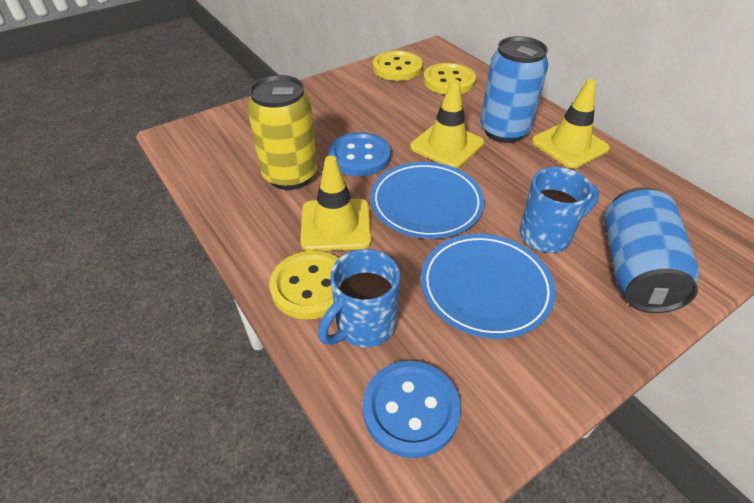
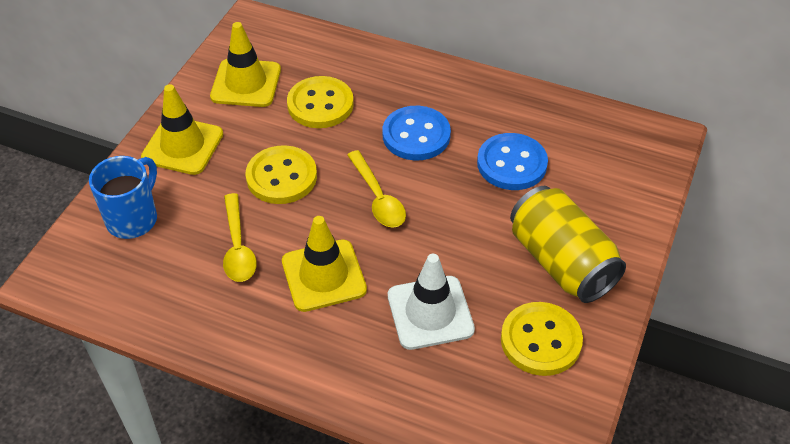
blue can: [480,36,548,143] [604,187,699,313] = 2 -> none = 0
blue mug: [318,249,400,347] [520,167,599,253] = 2 -> [89,156,157,239] = 1
blue plate: [370,162,484,239] [421,234,556,339] = 2 -> none = 0
white traffic cone: none = 0 -> [388,254,475,350] = 1
yellow spoon: none = 0 -> [223,193,257,282] [347,150,406,228] = 2

